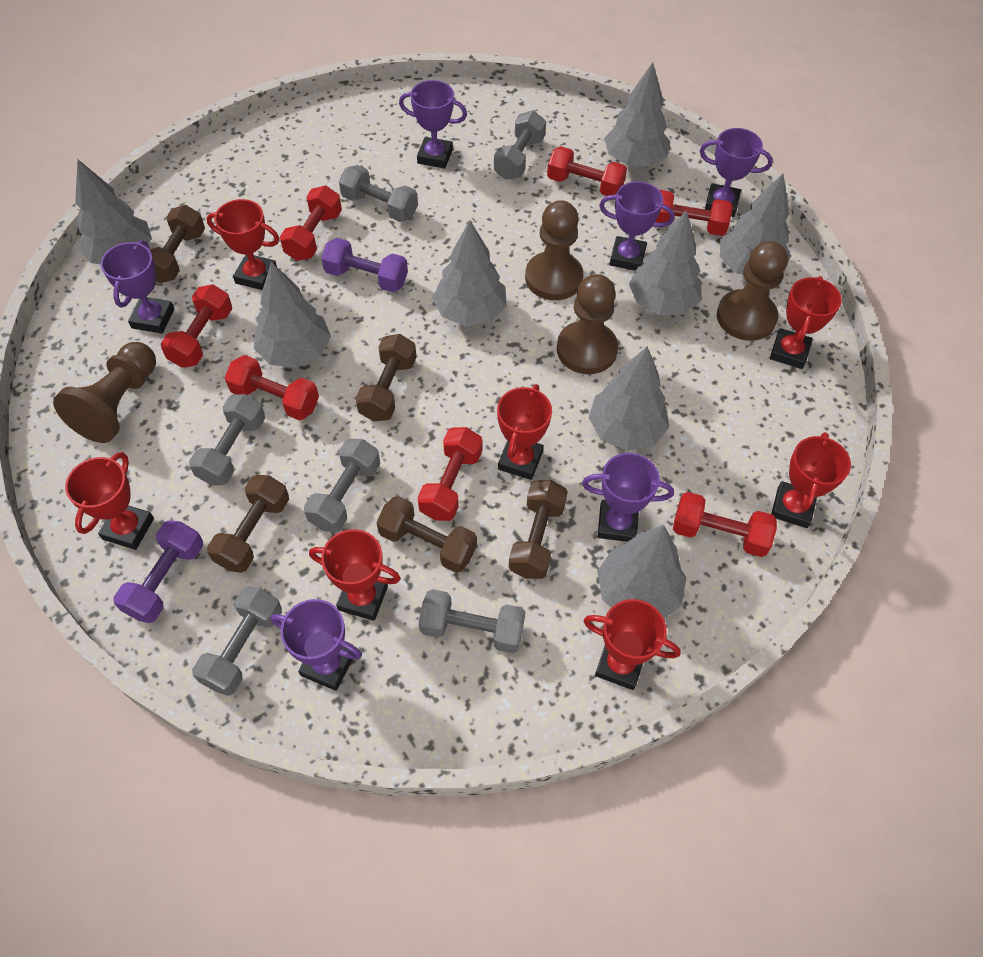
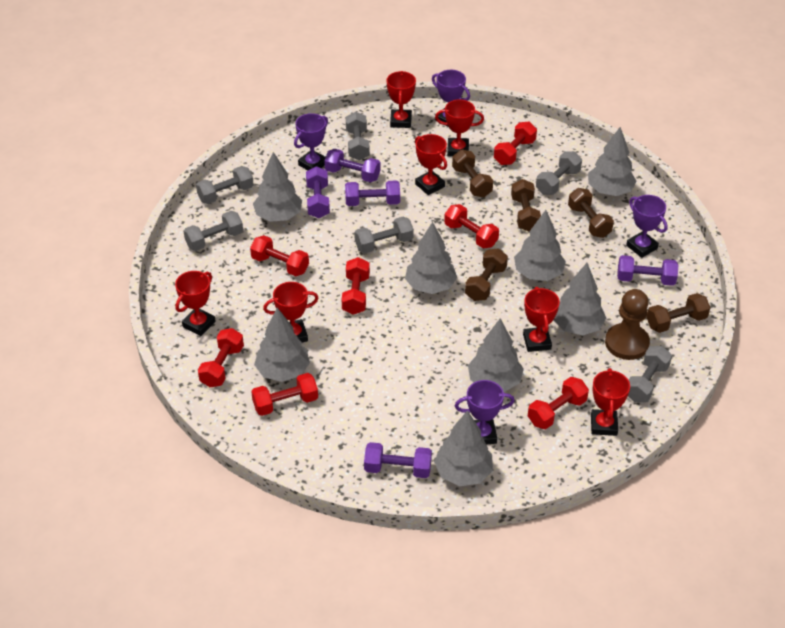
brown pawn: [53,342,156,443] [525,200,584,300] [557,274,618,374] [717,241,788,341] = 4 -> [605,289,650,360] = 1
purple dumbbell: [113,520,203,623] [321,238,408,292] = 2 -> [306,166,330,218] [324,149,381,182] [345,180,400,206] [364,442,432,478] [617,255,678,286] = 5
purple trophy: [101,240,174,333] [271,599,362,691] [399,80,467,169] [582,453,674,542] [599,181,675,271] [700,128,773,217] = 6 -> [294,113,328,170] [432,70,470,127] [455,380,515,445] [626,195,668,258] = 4

